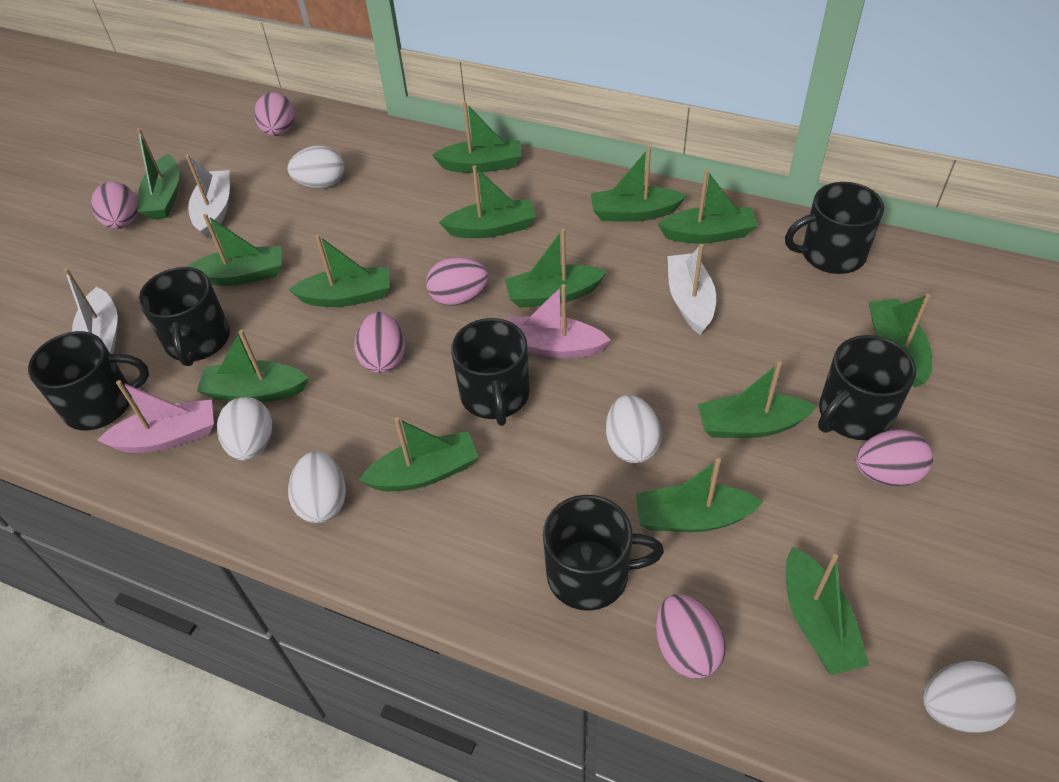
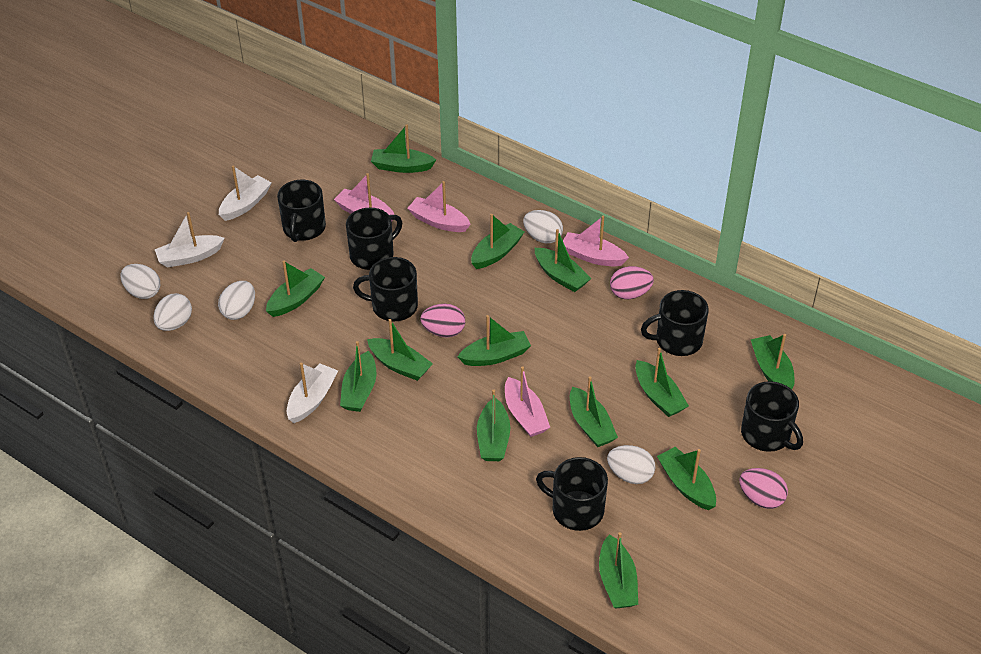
green boat: [137,128,179,219] [187,214,282,286] [197,330,308,402] [288,234,390,307] [359,417,479,491] [432,102,521,173] [439,165,535,238] [505,228,607,308] [591,147,687,222] [636,458,763,532] [658,169,758,244] [698,361,817,438] [786,547,869,675] [868,294,932,387] = 14 -> [266,261,325,317] [340,341,377,412] [367,319,433,381] [371,124,436,173] [458,315,531,366] [471,214,525,269] [477,390,510,461] [535,229,591,292] [570,376,618,447] [599,532,638,609] [635,348,689,417] [657,447,716,510] [750,334,795,389] = 13
pink boat: [98,380,214,453] [507,284,611,358] = 2 -> [334,173,394,221] [407,181,471,232] [505,366,550,437] [563,216,629,266] = 4
pink egg: [91,182,138,229] [254,92,294,136] [355,312,405,373] [426,257,489,305] [656,594,726,679] [856,429,933,486] = 6 -> [420,304,465,337] [610,266,654,299] [739,468,788,509] = 3

